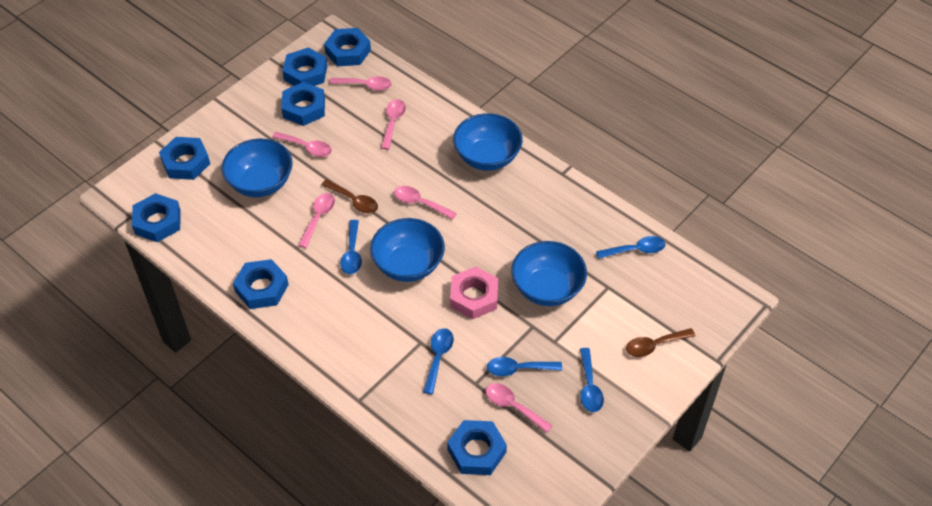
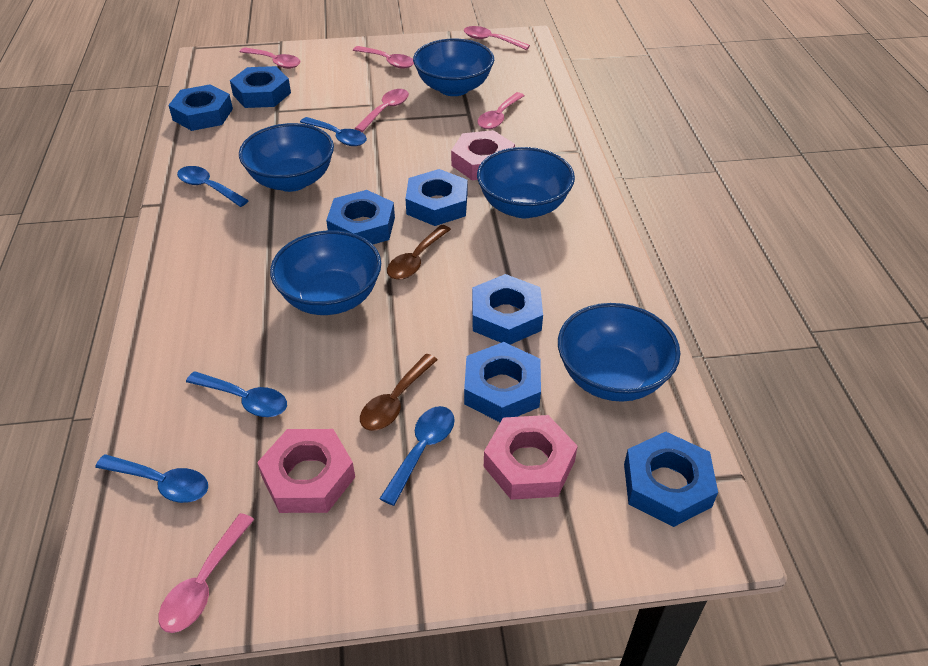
blue bowl: [222,138,293,197] [370,218,445,282] [453,113,523,171] [511,241,587,306] = 4 -> [239,123,334,192] [270,230,381,315] [413,39,494,96] [477,147,575,218] [558,303,680,402] = 5
pink nut: [450,266,498,319] = 1 -> [257,429,355,513] [451,130,515,180] [484,415,578,500] = 3

